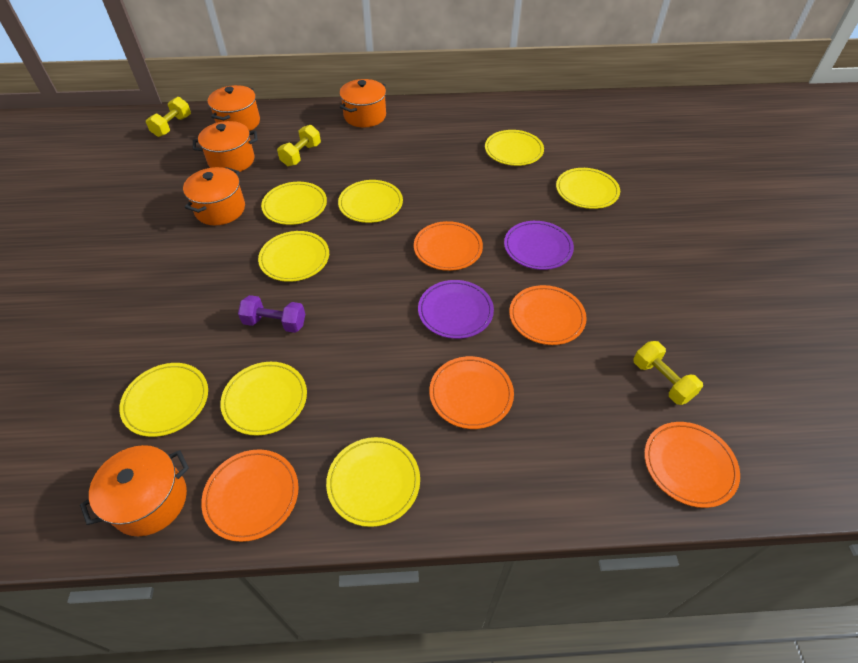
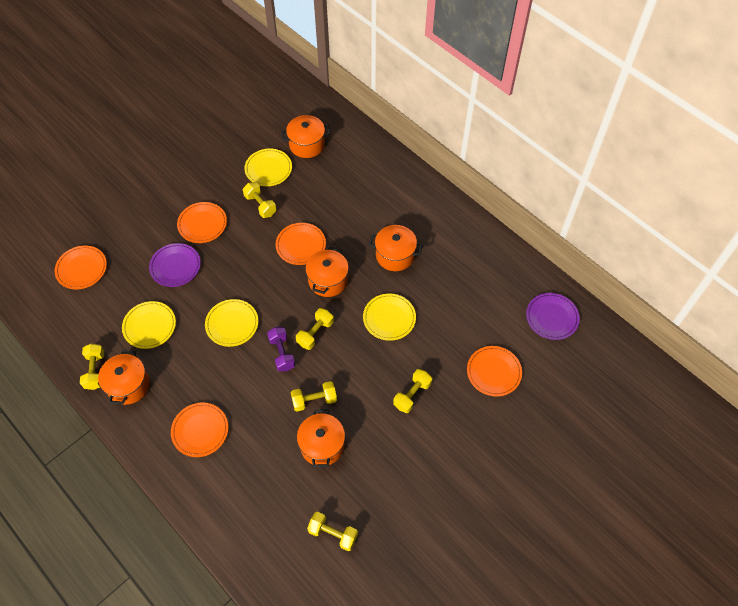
yellow dumbbell: [146,97,191,137] [277,125,321,166] [633,341,703,405] = 3 -> [80,344,104,390] [243,182,276,218] [291,381,337,411] [296,308,334,350] [307,512,358,551] [393,369,432,413] = 6
yellow plate: [119,363,208,437] [220,362,307,436] [258,231,329,282] [261,182,327,225] [326,437,420,527] [338,180,403,223] [485,130,544,166] [556,168,620,209] = 8 -> [122,301,176,349] [205,299,258,347] [245,148,292,186] [363,294,416,341] = 4

